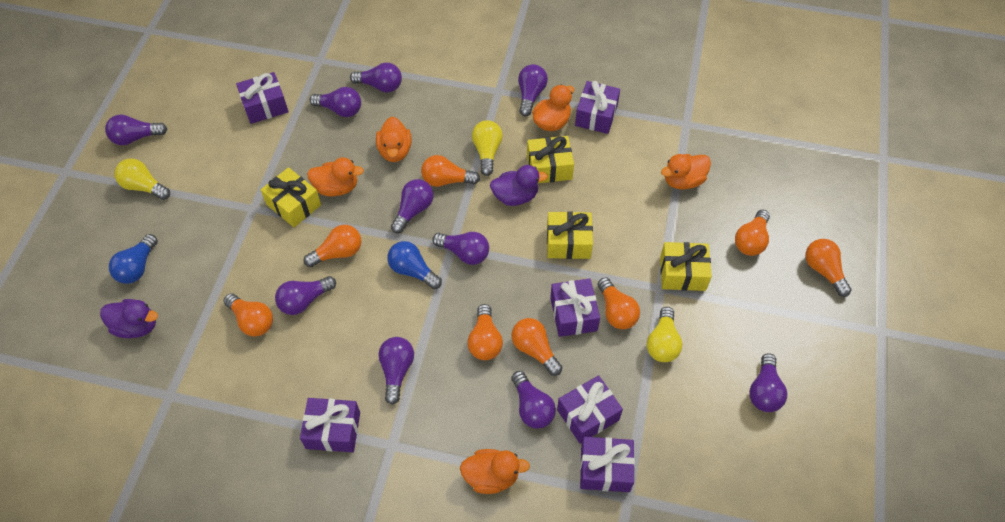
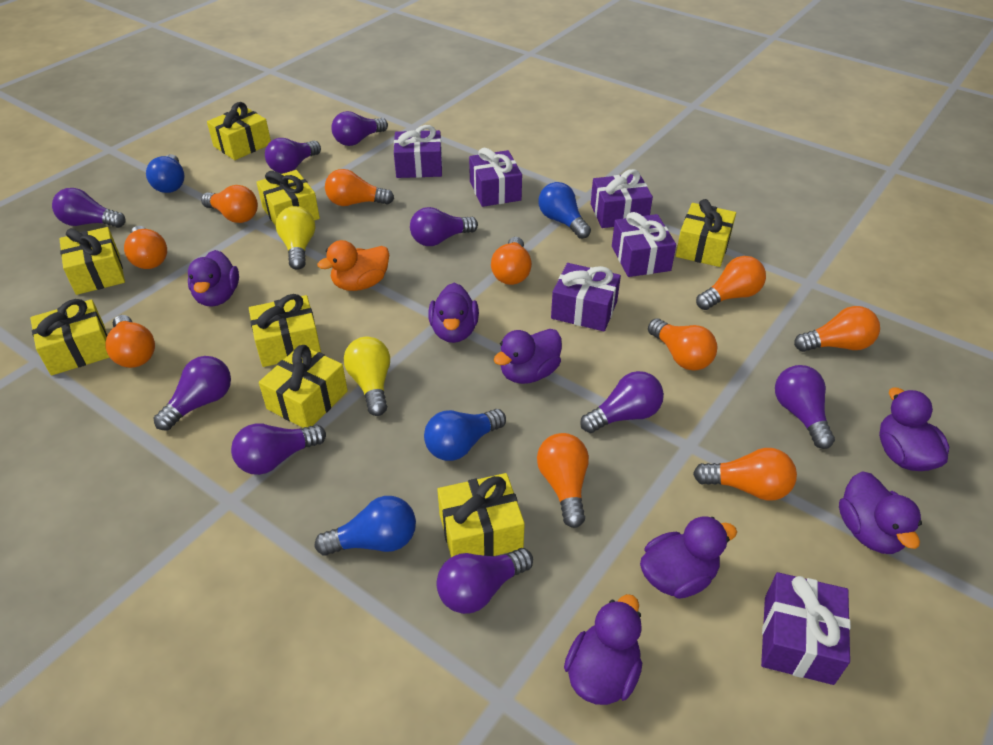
blue light bulb: [109,234,158,284] [387,241,442,289] = 2 -> [146,154,185,193] [315,496,416,556] [424,409,506,461] [539,182,591,239] = 4
orange duck: [307,157,364,196] [376,117,412,162] [460,449,530,494] [532,85,575,131] [661,154,711,190] = 5 -> [317,240,389,291] = 1
orange light bulb: [224,293,273,337] [304,225,361,267] [421,155,480,187] [467,304,503,360] [511,318,562,376] [598,277,640,329] [735,210,770,256] [805,239,851,297] = 8 -> [105,315,155,368] [124,226,167,269] [201,185,258,223] [325,169,394,206] [491,237,532,285] [537,433,589,528] [648,318,717,371] [693,448,797,501] [696,256,766,310] [794,306,880,352] = 10
purple duck: [100,299,158,338] [490,165,548,206] = 2 -> [188,250,239,307] [428,283,479,343] [494,329,562,384] [564,594,642,705] [640,516,737,599] [839,471,922,554] [879,387,949,471] = 7
purple light bulb: [105,115,167,145] [275,276,336,315] [310,87,361,117] [350,63,402,92] [378,337,414,405] [391,179,434,233] [432,232,489,265] [511,371,556,429] [518,64,548,116] [749,353,787,412] = 10 -> [52,188,126,228] [154,356,231,431] [231,423,326,475] [265,138,321,174] [331,111,388,146] [410,207,478,246] [436,548,533,614] [580,371,664,433] [775,365,835,449] = 9
yellow gift: [261,167,321,227] [527,136,574,183] [547,211,593,259] [660,242,712,291] = 4 -> [30,299,110,376] [59,227,125,295] [207,102,271,160] [249,294,321,367] [256,170,320,226] [259,345,348,428] [437,473,525,557] [676,199,736,267] = 8
yellow light bulb: [115,158,170,200] [472,120,503,176] [647,307,682,362] = 3 -> [276,206,315,270] [344,337,390,416] = 2

